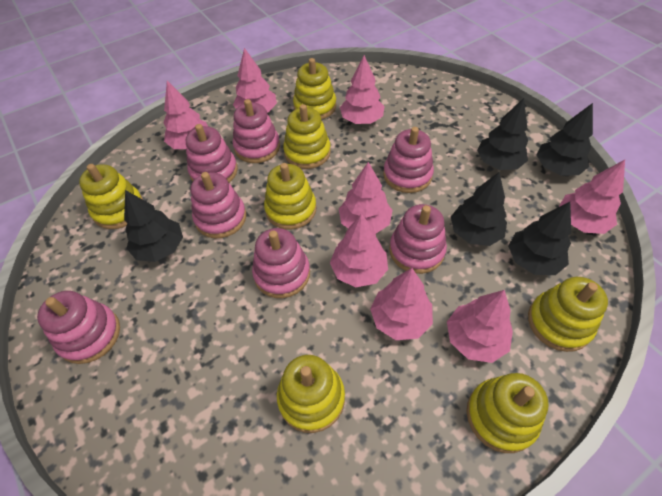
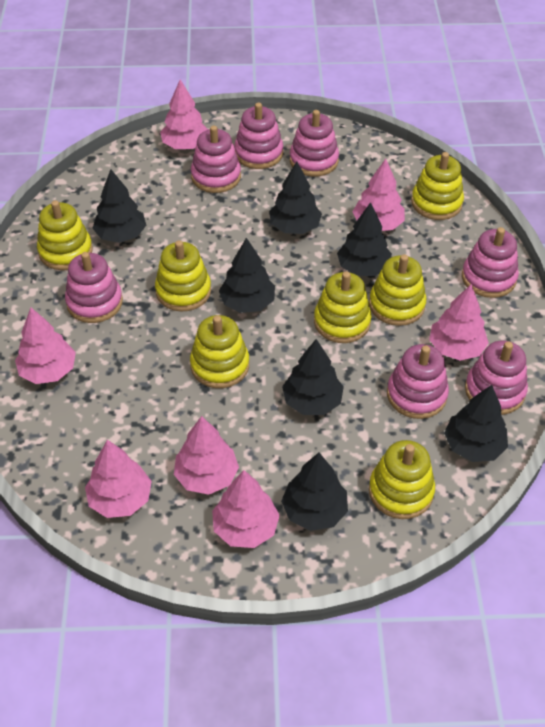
black tree: [124,190,183,262] [451,172,507,246] [477,98,528,170] [508,202,571,275] [537,103,593,175] = 5 -> [92,169,146,243] [219,238,275,313] [269,162,322,234] [281,453,348,531] [282,339,344,415] [337,202,392,276] [444,385,508,462] = 7
pink tree: [163,81,208,149] [233,48,277,113] [330,214,388,287] [339,162,393,233] [340,55,385,124] [370,268,433,340] [447,290,513,363] [559,160,625,234] = 8 -> [15,308,76,384] [85,440,152,518] [160,79,208,149] [174,416,239,495] [212,470,280,548] [353,159,405,231] [429,284,489,361] = 7

